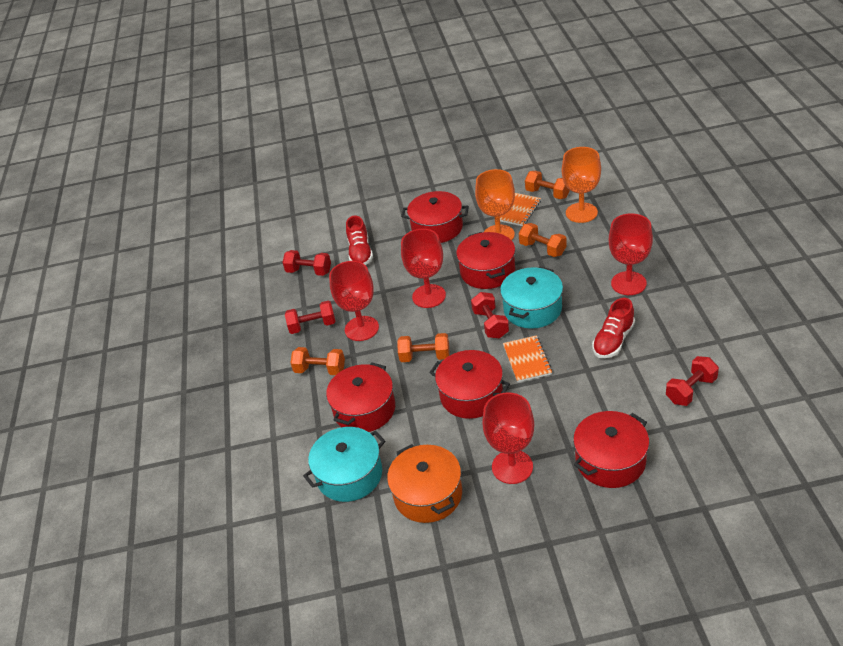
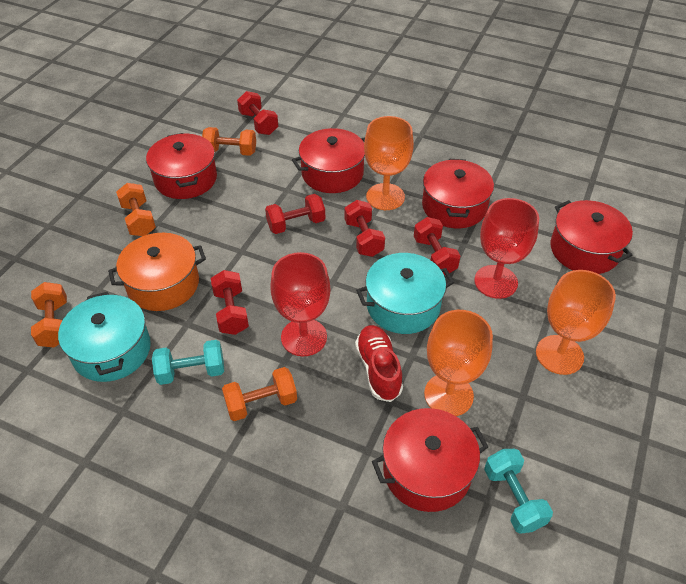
orange goblet: [475,169,515,240] [562,147,601,223] = 2 -> [364,116,414,210] [424,310,493,416] [536,270,616,375] = 3
orange notebook: [500,193,541,226] [503,335,552,382] = 2 -> none = 0
red dumbbell: [282,250,331,276] [285,301,336,334] [471,292,509,339] [666,356,719,406] = 4 -> [211,270,249,335] [237,91,278,135] [265,194,325,234] [345,200,385,257] [414,217,460,275] = 5
red goblet: [329,261,379,341] [401,229,446,308] [482,392,534,484] [609,213,653,295] = 4 -> [271,252,331,356] [474,198,539,299] = 2
red shoe: [346,216,373,265] [592,298,635,358] = 2 -> [355,325,403,402] = 1
turquoise dumbbell: none = 0 -> [152,340,224,385] [484,449,553,534] = 2

